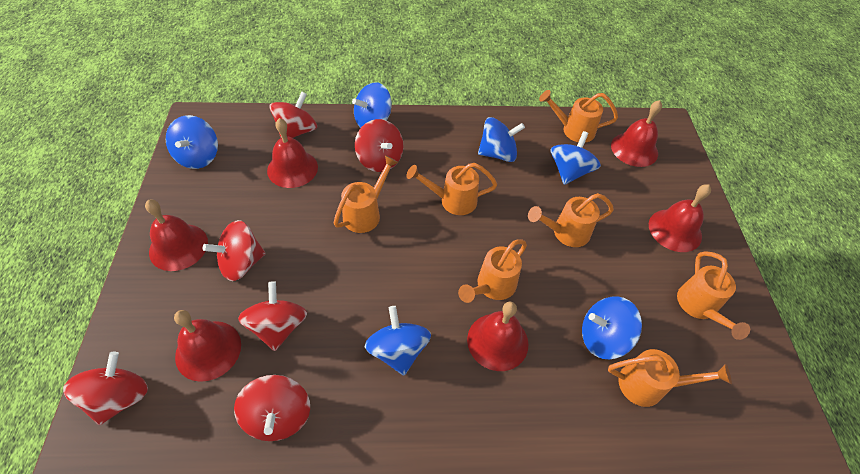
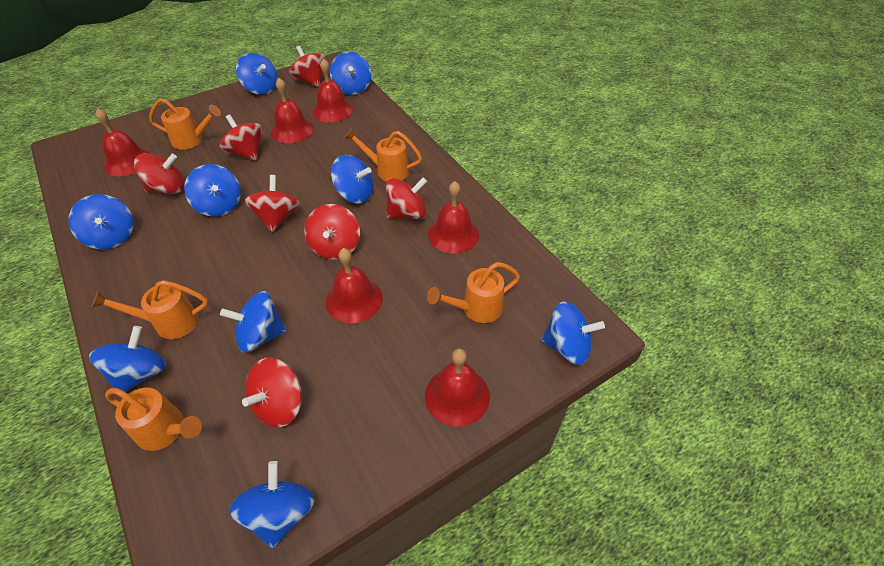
blue spinning top: [166,115,218,169] [352,82,392,128] [365,306,431,375] [478,117,525,162] [551,131,601,185] [582,296,642,359] = 6 -> [68,194,133,249] [89,326,166,392] [184,164,241,217] [220,291,287,353] [229,461,315,548] [236,53,278,95] [330,52,371,95] [331,155,373,204] [541,301,605,365] = 9
orange watering can: [333,155,399,233] [406,163,497,215] [458,239,527,303] [528,193,614,247] [539,90,618,143] [608,349,732,407] [677,251,750,340] = 7 -> [91,280,208,339] [105,388,202,451] [149,98,221,150] [344,128,422,182] [427,262,520,323] = 5
red spinning top: [63,352,148,425] [203,220,266,281] [234,375,310,441] [238,281,307,351] [269,92,317,138] [355,119,403,172] = 6 -> [134,153,185,194] [220,114,263,160] [242,358,302,427] [244,175,300,232] [289,46,326,87] [304,204,360,260] [386,177,427,219] = 7

